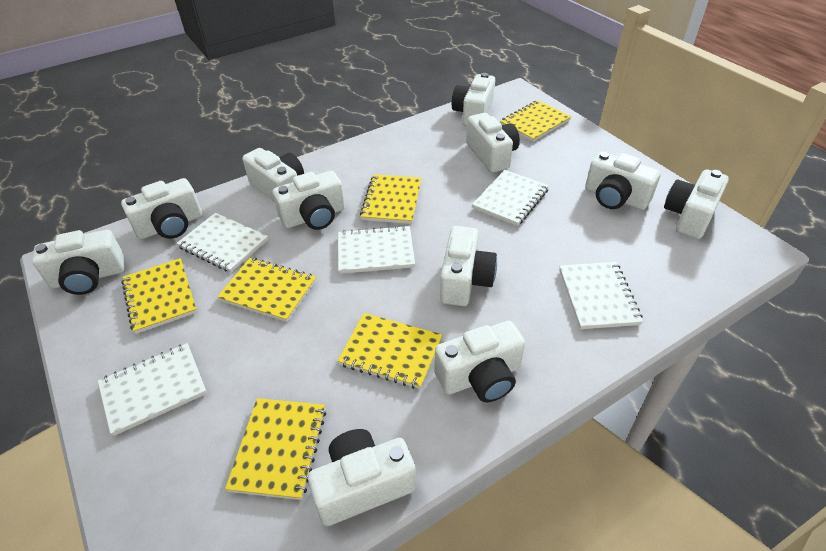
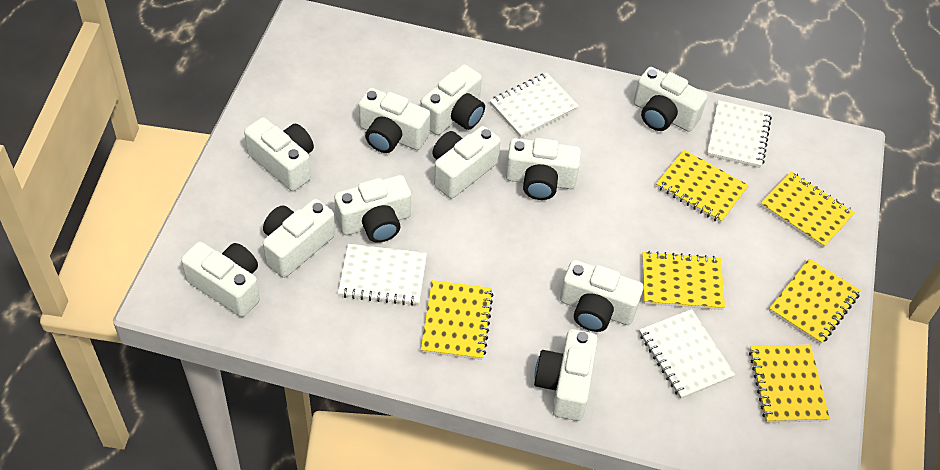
white notebook: [98,343,207,436] [176,213,268,273] [338,225,415,274] [472,170,549,226] [559,262,643,329] = 5 -> [338,244,427,306] [490,73,579,138] [639,309,735,399] [707,100,772,168] = 4

